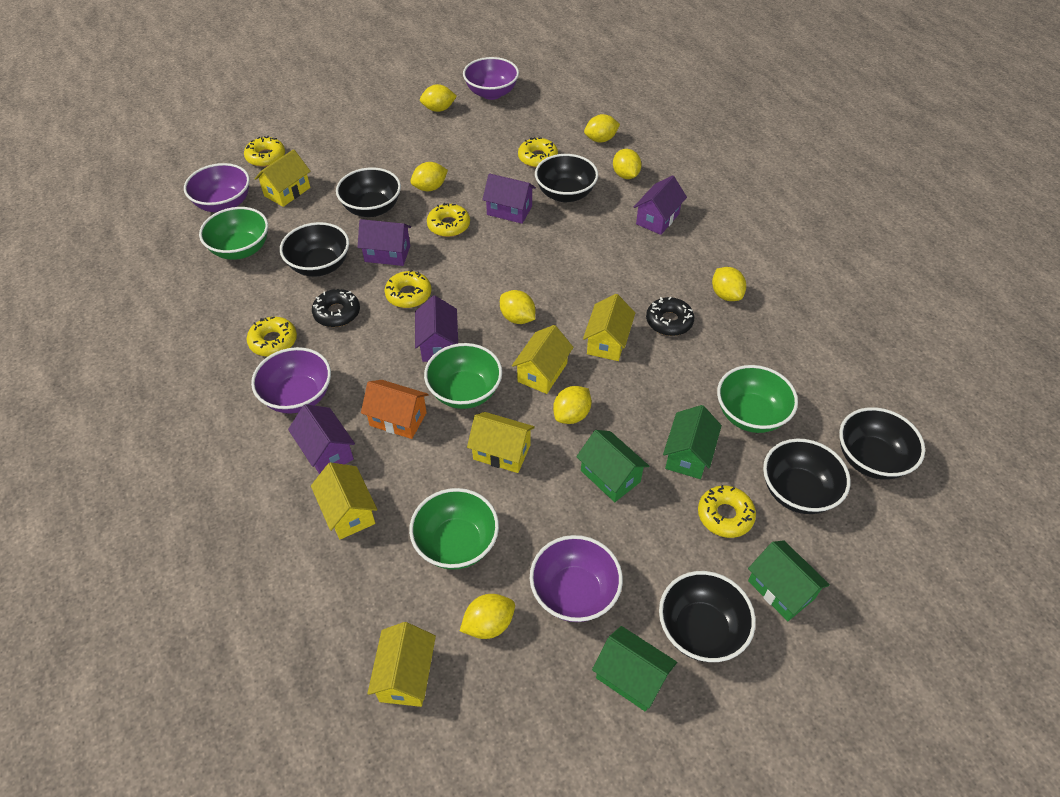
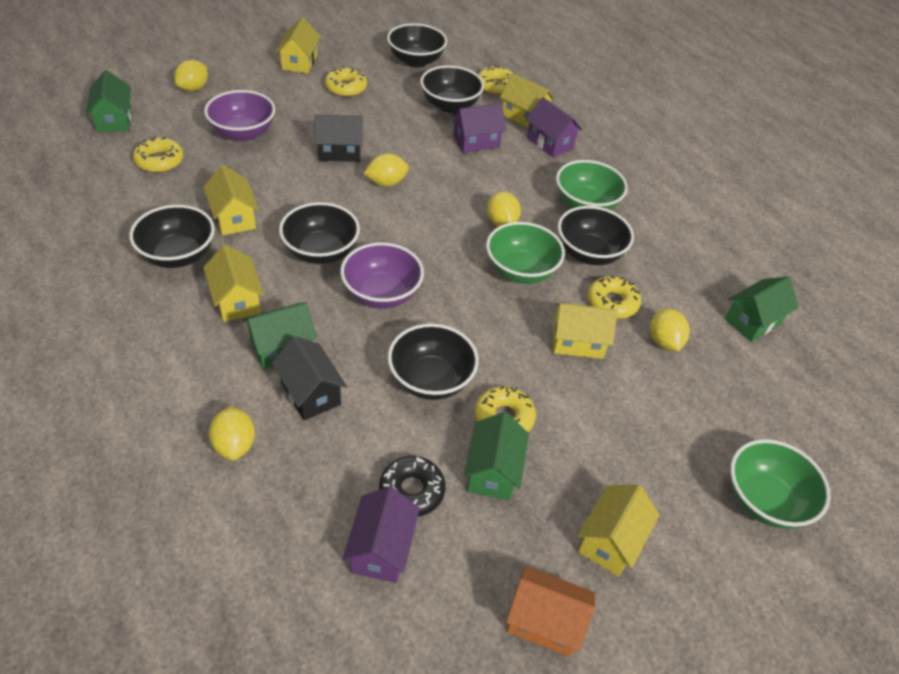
black donut: [312,289,360,327] [646,297,694,336] = 2 -> [379,456,446,516] = 1
black house: none = 0 -> [272,336,347,420] [315,114,363,162] = 2
green bowl: [199,207,268,260] [409,488,499,570] [424,343,502,409] [717,365,798,433] = 4 -> [486,222,565,284] [556,160,628,210] [730,439,831,529] = 3
purple bowl: [184,163,250,212] [251,347,331,414] [463,57,519,100] [530,535,623,622] = 4 -> [204,90,275,141] [340,242,424,309] = 2
purple house: [288,404,355,474] [358,219,411,266] [415,296,458,362] [482,173,536,224] [634,175,687,235] = 5 -> [342,487,420,583] [451,103,506,153] [526,97,583,157] = 3
yellow donut: [244,136,285,167] [247,317,297,357] [384,270,431,308] [427,203,470,237] [518,137,558,168] [698,485,756,538] = 6 -> [133,136,184,173] [325,67,367,97] [475,386,536,432] [478,65,513,95] [588,276,641,319] = 5
yellow lemon: [411,162,448,191] [420,84,457,112] [460,594,515,639] [500,290,535,324] [553,386,592,424] [584,114,620,142] [613,149,641,179] [712,267,746,301] = 8 -> [174,60,208,91] [209,406,255,461] [364,153,409,187] [487,192,521,227] [650,308,690,351] = 5

